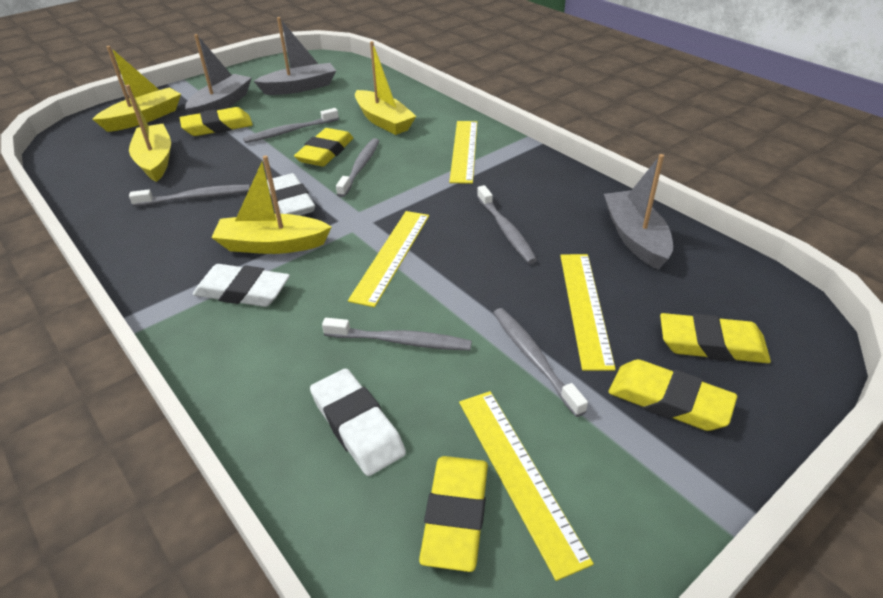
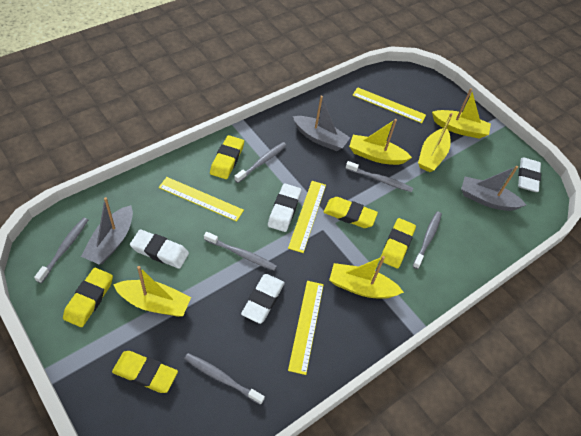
white eraser: [193,264,290,307] [267,173,315,216] [310,369,406,476] = 3 -> [130,229,189,269] [241,274,285,324] [268,184,302,232] [518,158,541,192] = 4
yellow boat: [92,46,181,132] [125,85,171,182] [211,155,332,254] [355,41,416,135] = 4 -> [113,266,191,317] [329,256,404,299] [349,119,412,165] [418,113,453,172] [432,88,491,139] = 5

